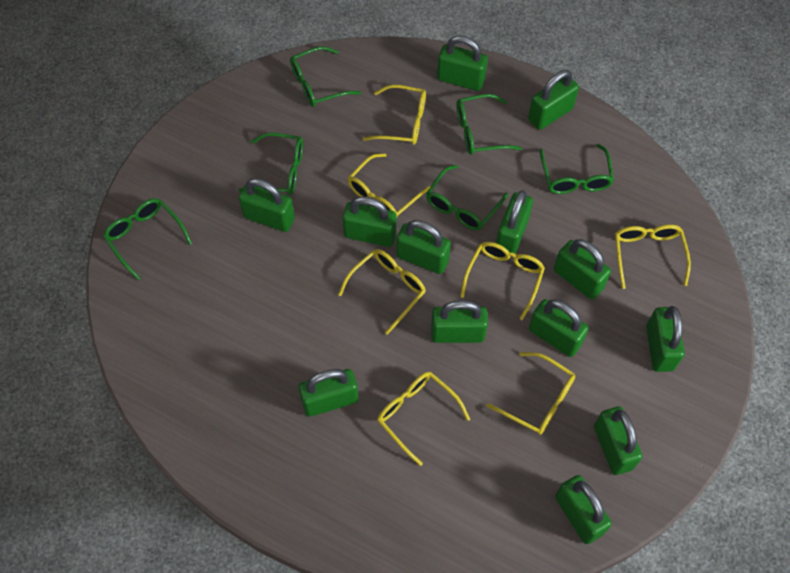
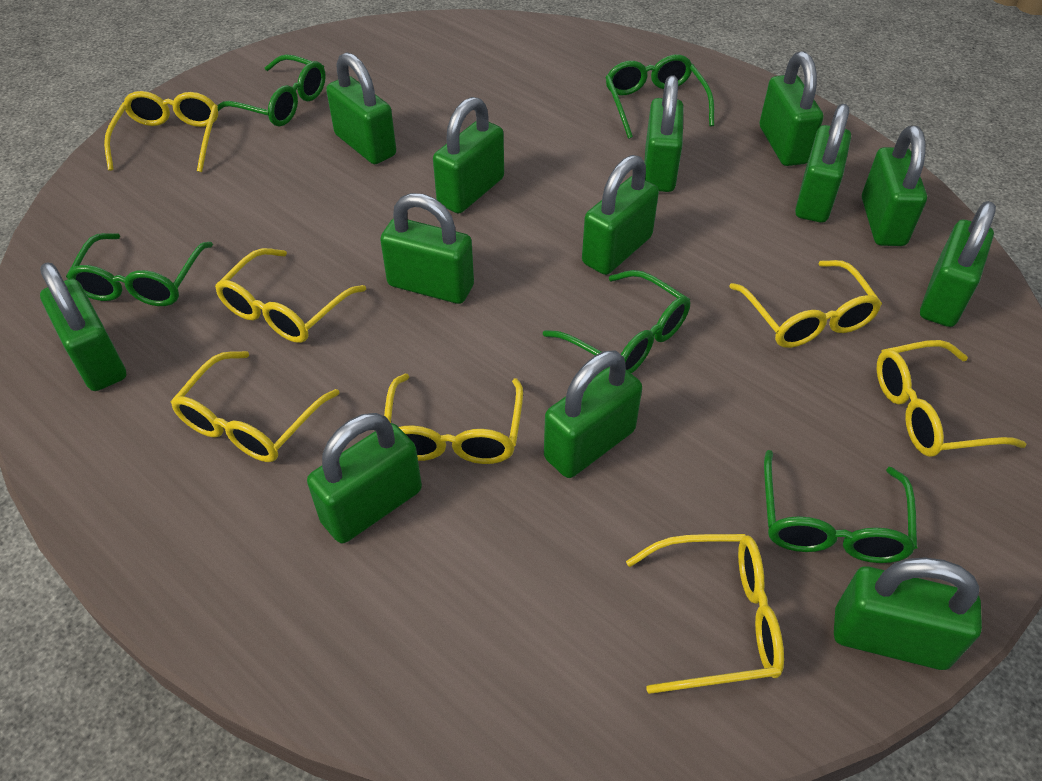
green glasses: [103,198,192,280] [238,133,303,195] [290,46,361,107] [426,165,508,230] [456,94,522,155] [539,144,614,194] = 6 -> [66,233,213,306] [217,54,326,126] [543,270,690,374] [605,55,714,139] [764,450,917,563] = 5

